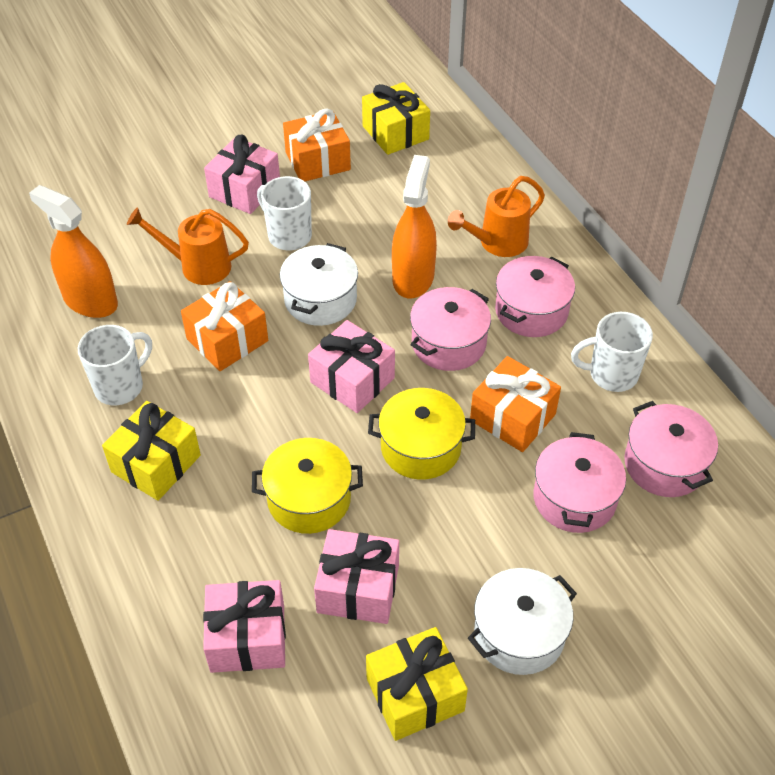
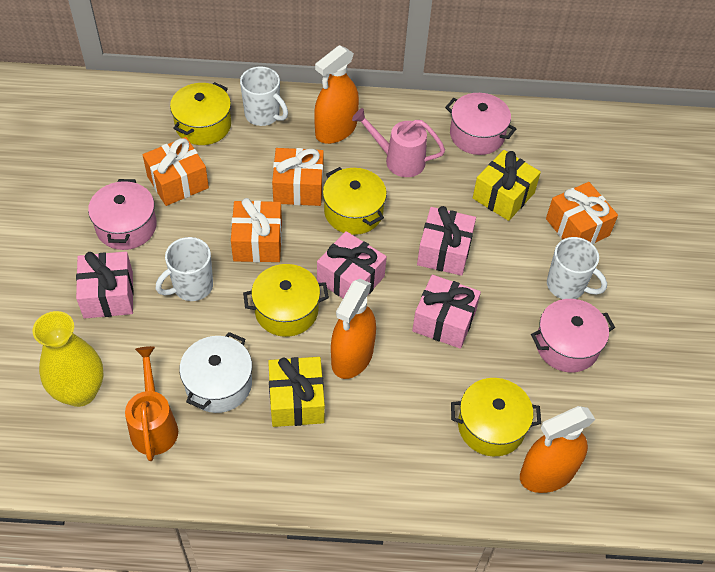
orange gift: [181,281,268,371] [283,108,351,181] [470,356,561,452] = 3 -> [143,137,209,206] [231,198,282,262] [272,148,324,206] [546,182,618,244] = 4
orange spray bottle: [29,185,118,318] [392,155,437,298] = 2 -> [314,45,359,144] [331,279,376,379] [520,406,595,493] = 3
orange watering can: [127,207,249,285] [448,176,545,257] = 2 -> [125,346,178,461] = 1
pink pot: [410,287,491,371] [495,256,575,337] [533,432,626,533] [624,401,718,497] = 4 -> [88,179,157,250] [445,93,516,155] [531,299,615,372] = 3
pink watering can: none = 0 -> [352,108,445,177] = 1
white pot: [280,243,358,326] [468,568,577,675] = 2 -> [179,332,252,413] = 1
yellow gift: [102,401,201,501] [362,82,430,155] [366,627,468,741] = 3 -> [268,357,325,427] [473,150,541,221] = 2
yellow pot: [252,438,363,534] [368,388,475,480] = 2 -> [170,82,231,145] [243,264,329,337] [323,167,387,235] [451,378,541,456] = 4
yellow vase: none = 0 -> [33,311,104,407] = 1

